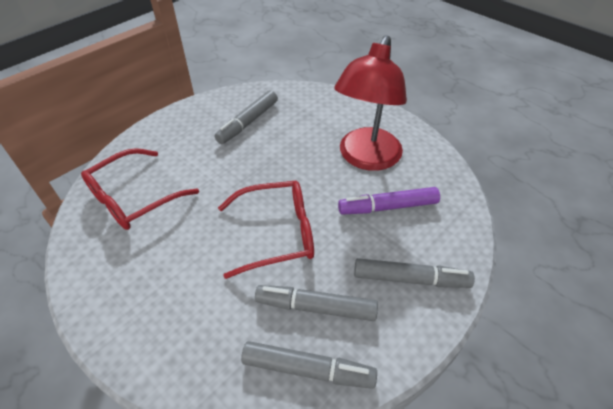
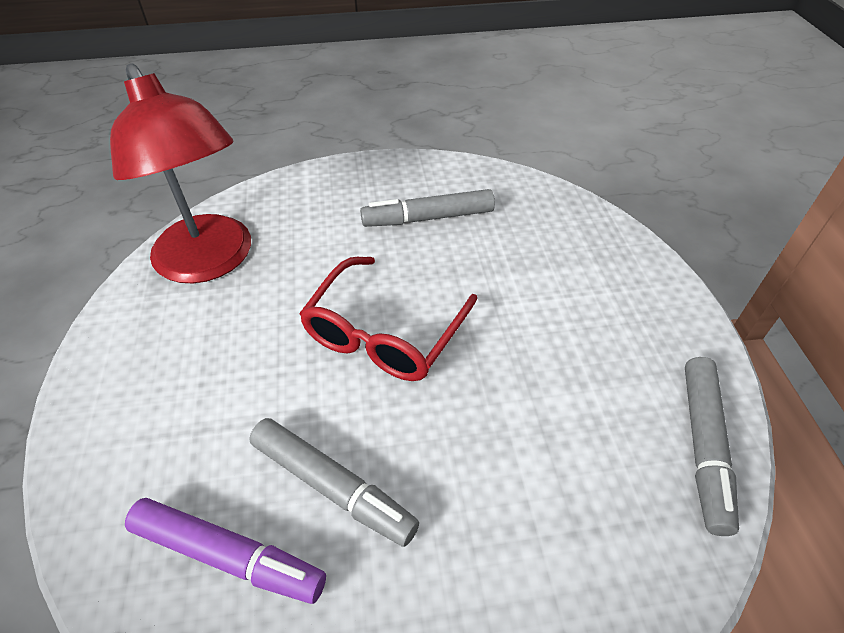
grey marker: [215,90,278,144] [241,341,377,389] [255,285,378,321] [354,258,475,288] = 4 -> [249,418,419,547] [360,189,495,227] [685,357,739,536] = 3
red glasses: [81,148,199,230] [218,181,314,279] = 2 -> [299,257,477,381] = 1

